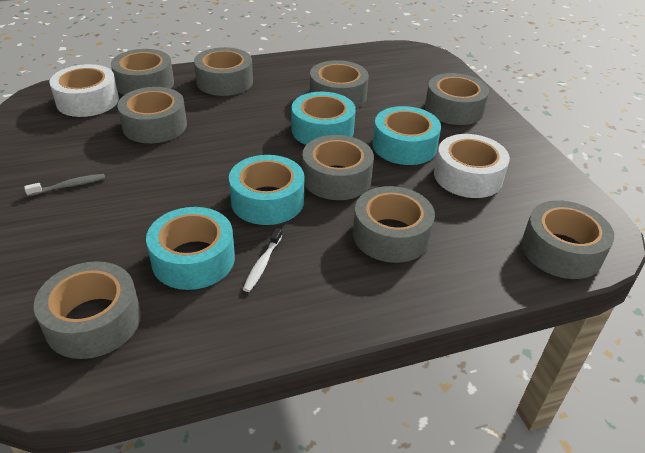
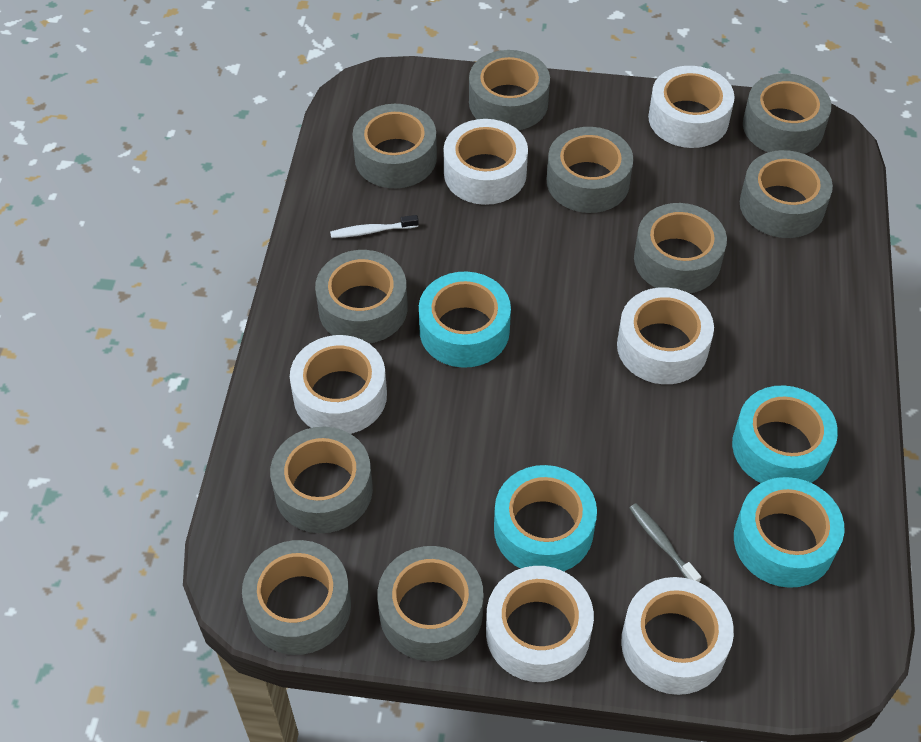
grey tape: [34,261,141,359] [111,49,174,95] [117,87,187,143] [194,47,253,96] [302,135,374,200] [310,60,369,108] [353,186,435,263] [425,73,489,125] [521,201,614,279] = 9 -> [242,540,351,655] [270,427,373,533] [315,250,408,344] [352,104,437,188] [377,546,484,661] [469,50,550,130] [547,127,633,213] [634,203,727,294] [740,150,833,238] [743,73,832,154] = 10
white tape: [50,64,119,117] [434,134,510,198] = 2 -> [290,335,387,434] [444,119,528,205] [486,566,594,682] [617,287,714,384] [621,577,734,695] [648,66,735,148] = 6

